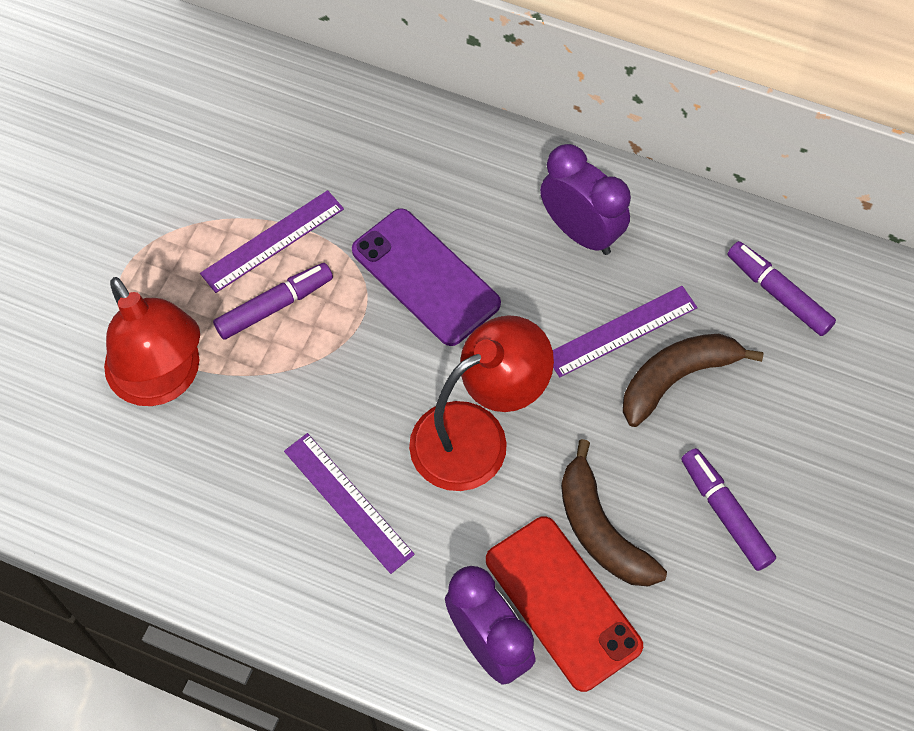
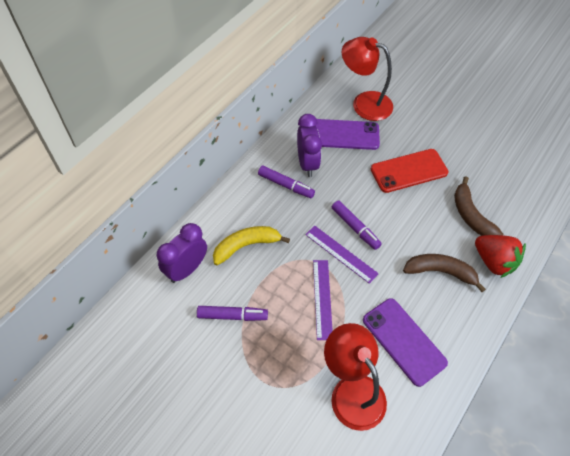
purple phone: [352,208,501,346] = 1 -> [315,119,380,150] [363,298,448,387] = 2
purple ruler: [200,190,344,293] [284,433,415,574] [553,286,698,377] = 3 -> [305,225,379,284] [313,260,333,340] = 2
red strawberry: none = 0 -> [475,235,526,278] = 1
yellow banana: none = 0 -> [213,226,290,265] = 1

